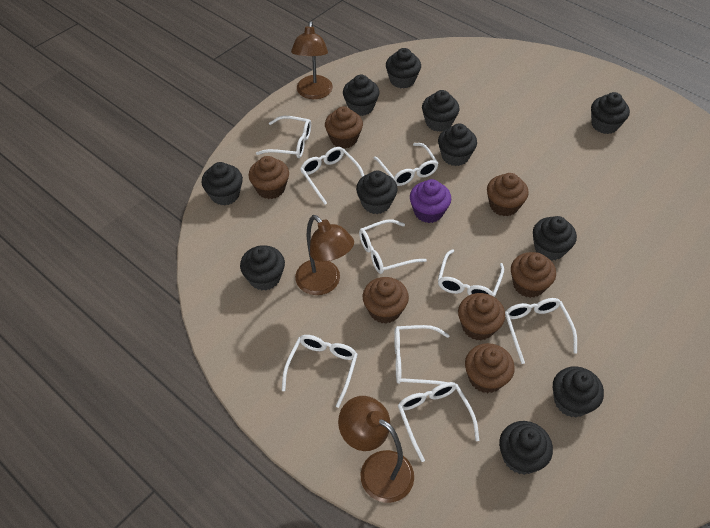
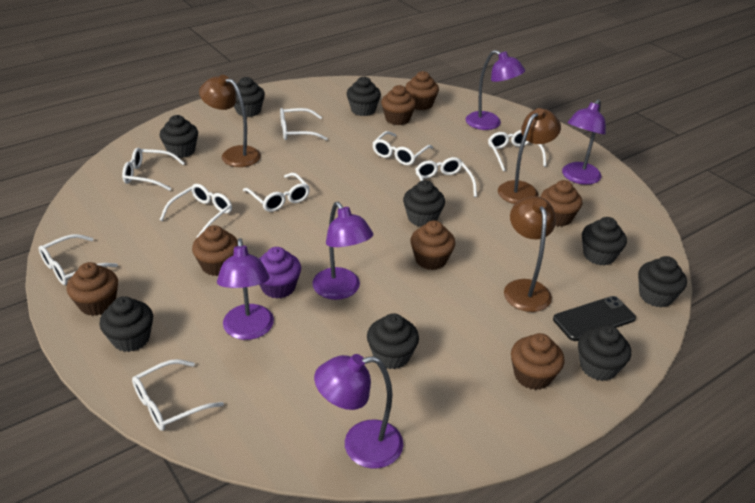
black cupcake: [201,162,243,205] [240,245,285,291] [343,75,379,116] [356,171,398,214] [386,48,421,88] [422,90,460,132] [438,124,477,166] [499,421,553,475] [533,216,577,261] [553,366,604,417] [591,92,630,134] = 11 -> [100,296,153,352] [160,115,198,158] [234,77,265,117] [346,76,381,116] [367,313,419,369] [403,180,445,227] [578,325,631,381] [582,217,627,266] [638,256,687,307] = 9
black phone: none = 0 -> [553,296,636,341] = 1
purple lamp: none = 0 -> [217,238,274,340] [312,202,373,300] [314,354,403,469] [466,50,525,130] [562,99,606,185] = 5

